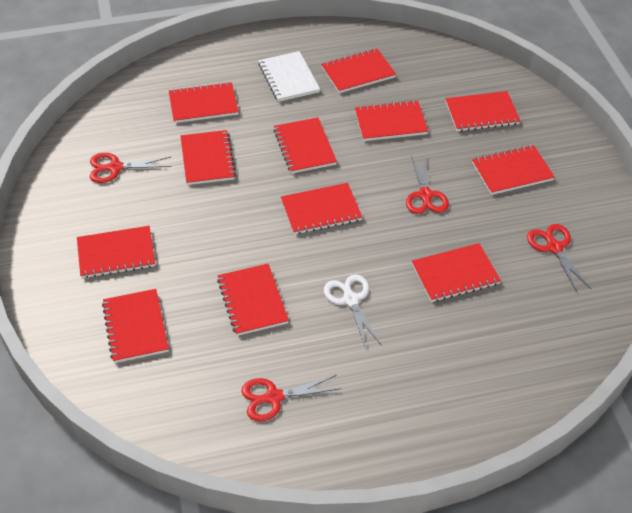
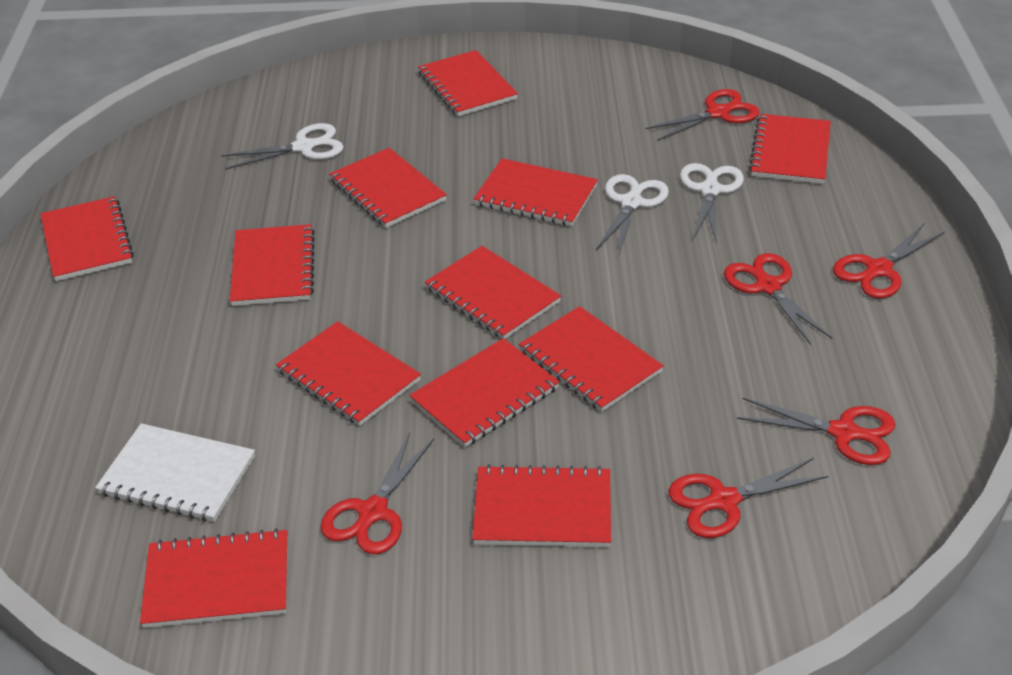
red scissors: [90,153,171,183] [241,375,341,421] [406,154,449,214] [527,224,591,292] = 4 -> [320,433,434,554] [646,89,760,141] [669,458,829,538] [724,253,832,345] [737,398,895,465] [833,224,944,298] = 6
white scissors: [324,274,382,348] = 1 -> [221,123,344,170] [596,174,669,254] [680,163,744,244] = 3

